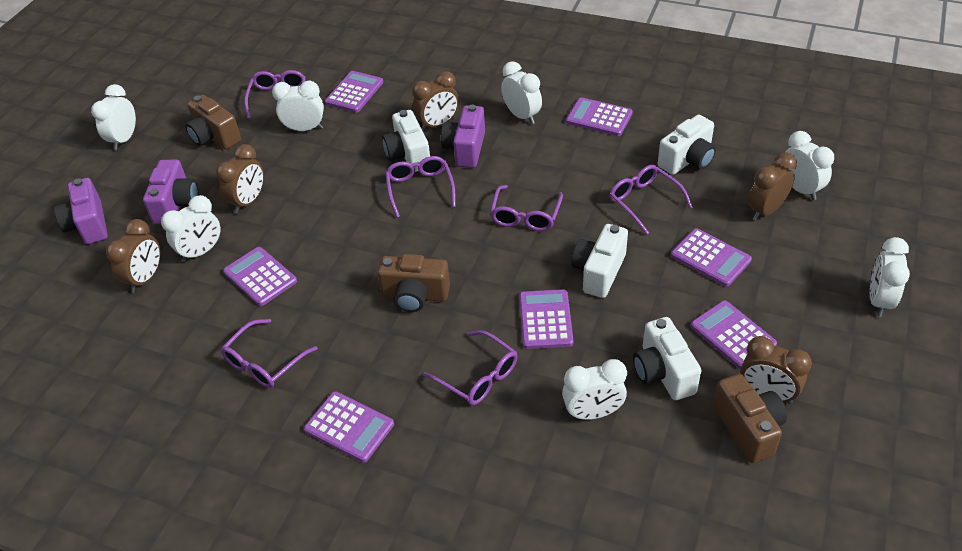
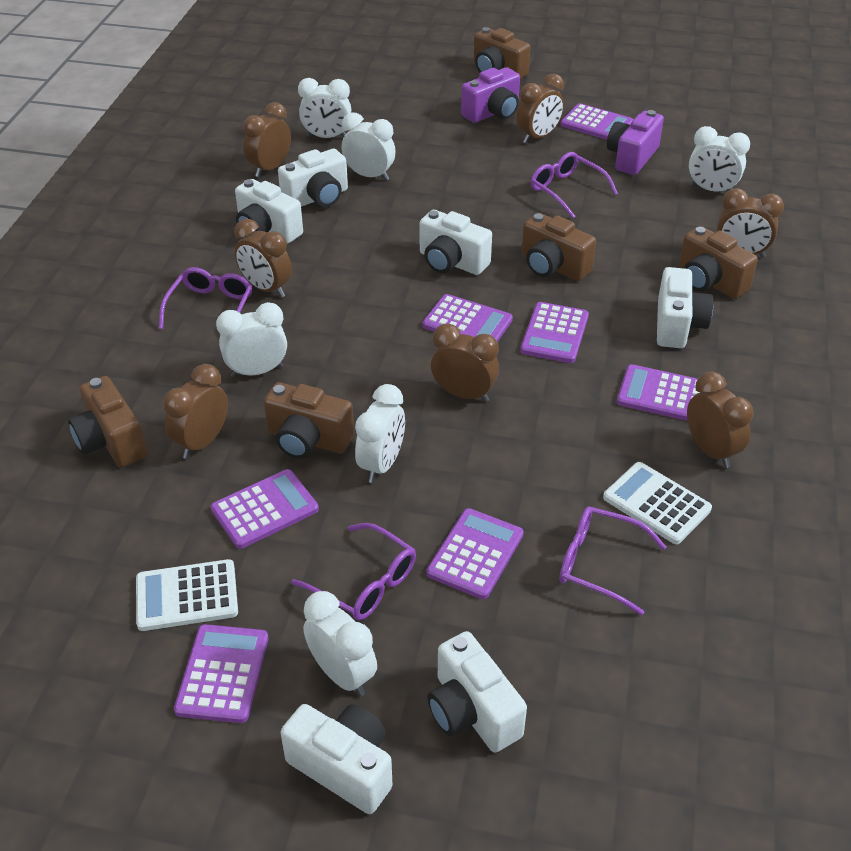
brown camera: [185,95,241,149] [377,254,450,312] [713,374,787,463] = 3 -> [68,376,147,467] [264,382,354,458] [474,27,530,79] [522,213,596,281] [679,226,758,299] = 5
brown clock: [106,219,160,293] [216,144,264,213] [412,71,459,131] [741,336,812,404] [748,153,797,221] = 5 -> [163,364,228,459] [234,219,292,298] [243,102,291,177] [431,324,499,402] [517,73,564,144] [687,372,754,468] [717,188,784,258] = 7
purple camera: [54,178,108,244] [143,160,198,224] [441,105,485,168] = 3 -> [461,67,520,123] [607,110,664,175] = 2
purple glasses: [221,319,318,388] [245,70,306,119] [385,156,456,218] [423,330,518,405] [490,185,563,231] [609,165,693,235] = 6 -> [159,267,253,329] [291,523,416,621] [530,152,618,219] [559,506,666,615] = 4
white calculator: none = 0 -> [136,559,238,631] [603,462,712,544] = 2
white camera: [382,110,430,172] [572,224,628,298] [633,317,701,400] [658,115,716,175] = 4 -> [235,179,303,244] [278,149,348,207] [281,704,393,814] [420,210,492,275] [427,631,527,753] [657,267,713,348] = 6
white clock: [91,84,136,150] [161,195,221,262] [272,81,324,131] [501,61,542,124] [562,359,627,420] [785,131,834,200] [870,237,910,317] = 7 -> [216,302,287,378] [298,78,351,138] [303,591,377,696] [342,113,396,181] [355,384,405,483] [689,126,750,192] = 6

